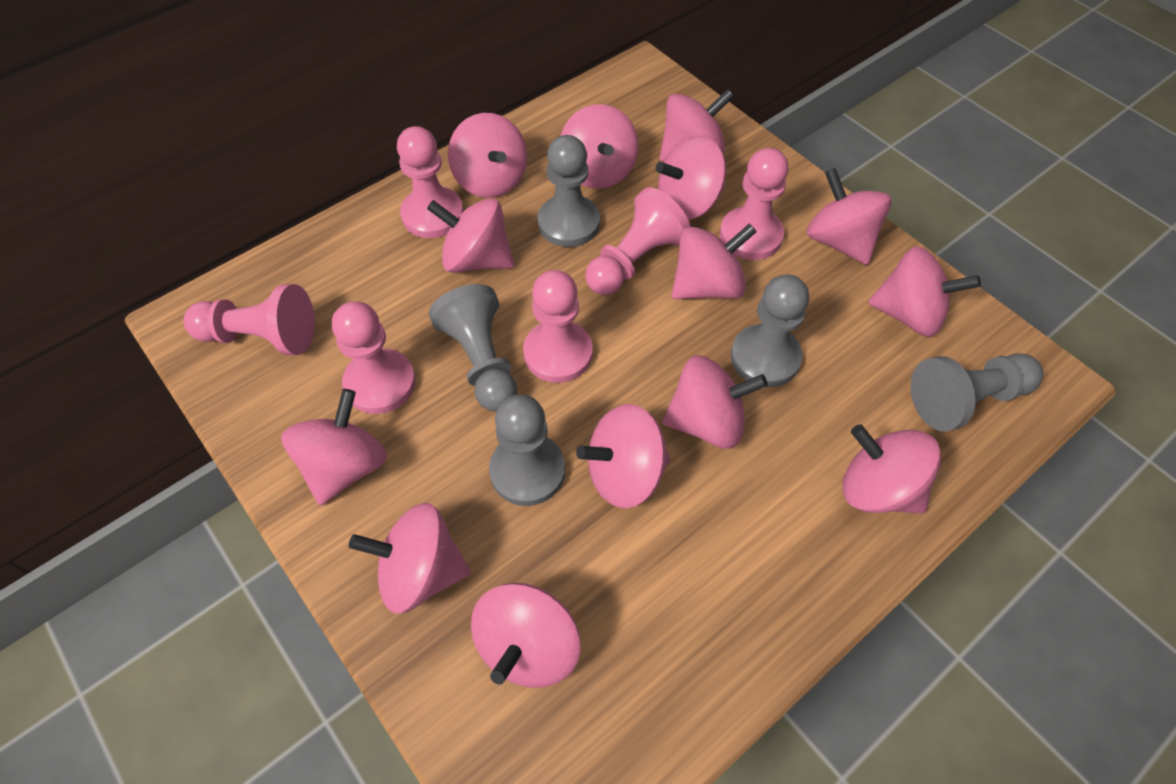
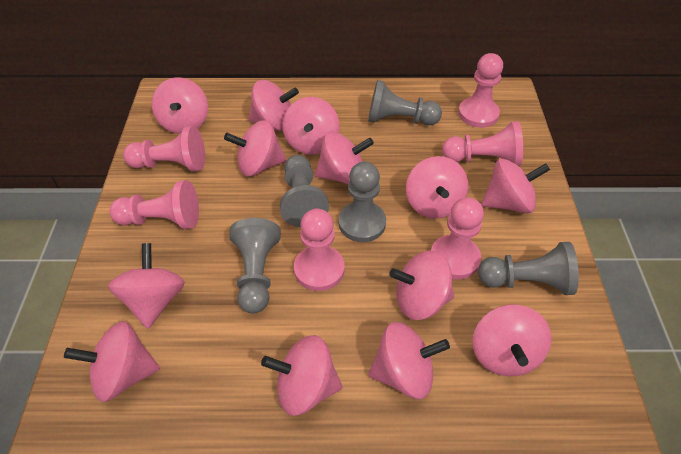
pink spinning top: [281,389,387,506] [349,503,471,614] [427,198,514,273] [448,113,527,198] [471,583,580,688] [561,104,638,189] [576,404,670,508] [656,136,726,220] [660,89,734,162] [662,355,768,449] [672,223,757,299] [807,168,892,265] [843,424,941,514] [868,246,981,337] = 14 -> [64,321,160,402] [108,243,185,329] [152,77,208,134] [224,120,286,177] [248,80,299,131] [261,335,343,416] [282,97,339,155] [315,131,374,184] [368,322,450,399] [389,251,454,320] [406,156,469,219] [473,304,551,376] [482,159,550,214] = 13

